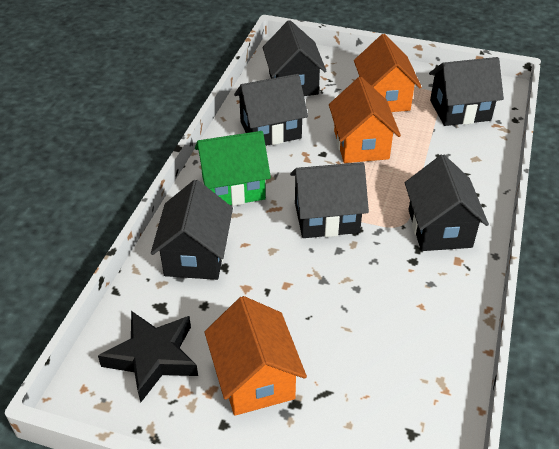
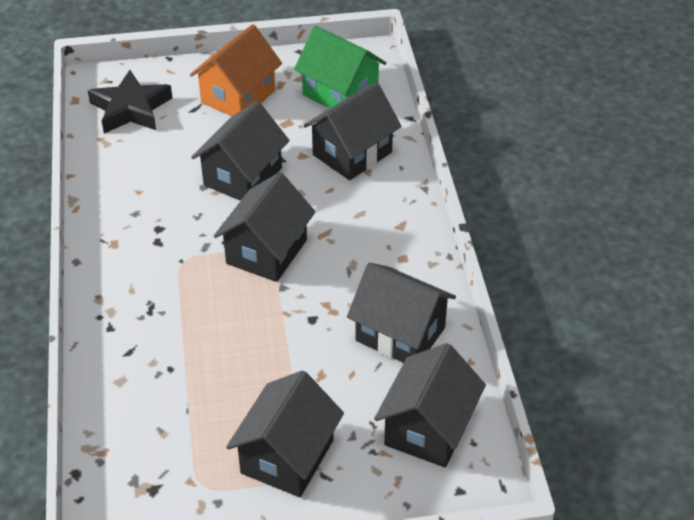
orange house: [204,296,307,416] [329,77,401,163] [354,34,422,112] = 3 -> [190,24,282,116] = 1

